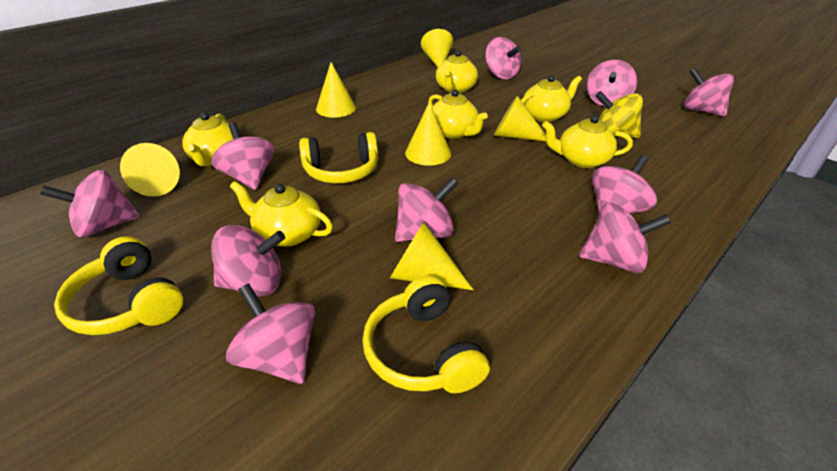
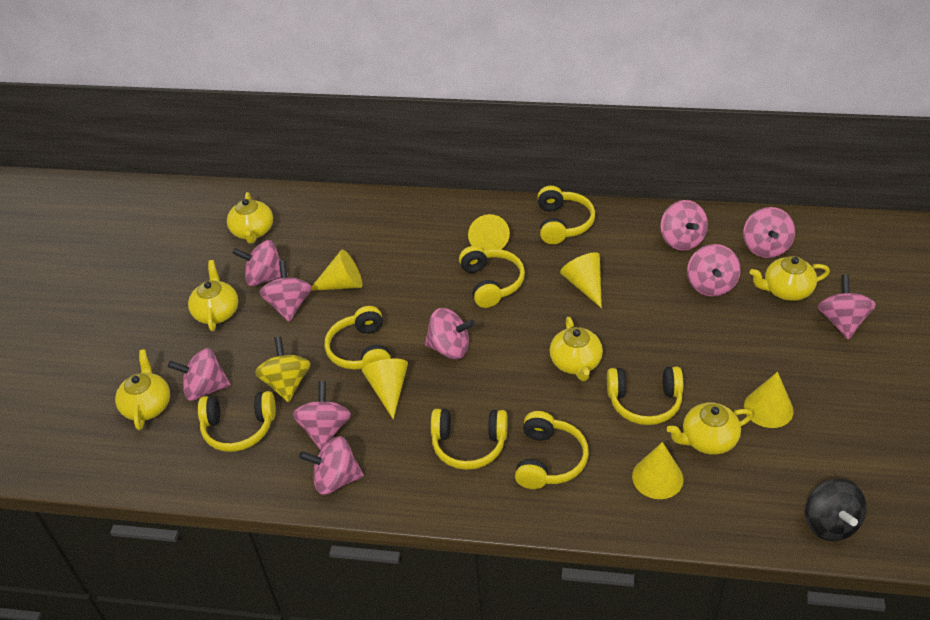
black spinning top: none = 0 -> [805,479,866,541] = 1
yellow headphones: [54,236,183,335] [299,132,378,183] [362,275,490,393] = 3 -> [198,391,276,452] [325,306,391,370] [431,409,507,470] [459,246,525,308] [515,411,589,489] [537,186,595,244] [607,367,683,425] = 7

